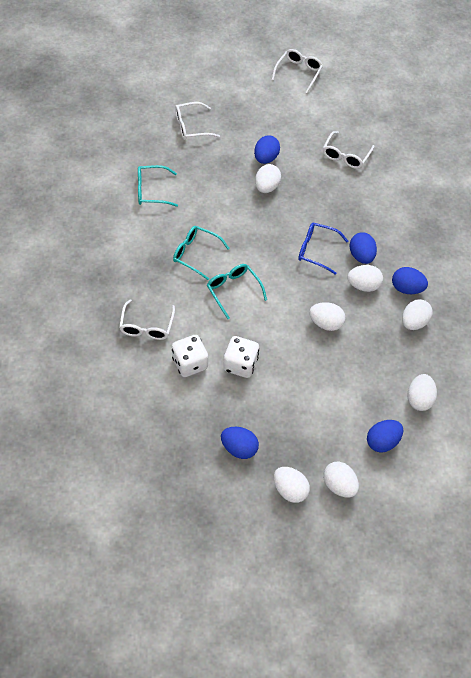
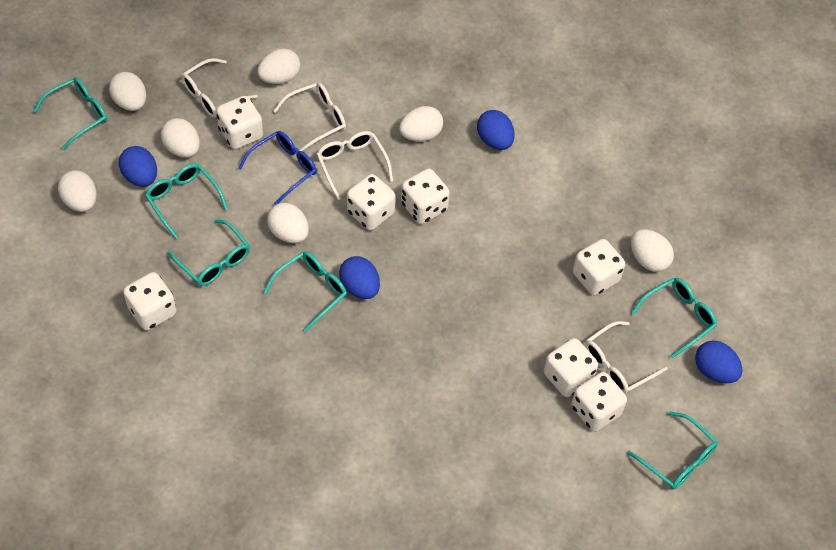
blue egg: [221,427,259,459] [254,135,280,164] [350,233,377,264] [367,420,403,453] [392,267,428,294] = 5 -> [119,146,157,187] [339,256,380,299] [477,110,515,150] [695,340,743,383] = 4
turquoise glasses: [138,165,178,207] [173,226,230,280] [207,264,267,319] = 3 -> [33,77,107,150] [145,163,228,239] [167,219,250,286] [264,251,347,332] [627,411,718,490] [631,278,717,358] = 6
white dice: [172,335,208,377] [223,336,259,378] = 2 -> [123,272,177,330] [216,96,263,149] [347,174,396,230] [401,168,450,224] [544,338,598,397] [571,372,627,432] [573,239,625,296] = 7

